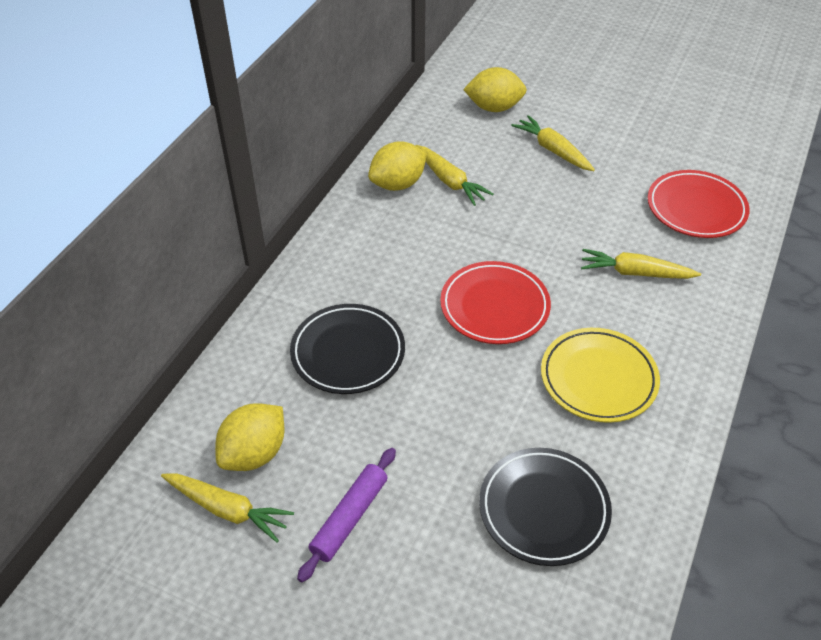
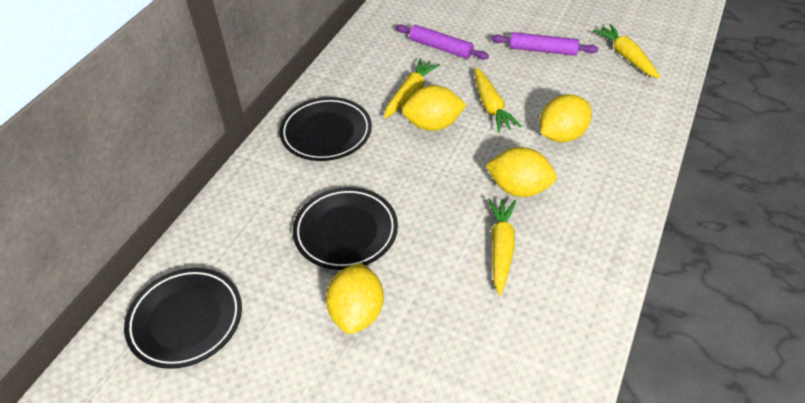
black plate: [290,304,405,394] [479,448,612,566] = 2 -> [124,268,242,369] [279,97,372,161] [293,187,398,270] = 3
purple rolling pin: [297,448,396,582] = 1 -> [396,24,489,60] [491,32,598,56] = 2
red plate: [440,261,551,344] [648,170,750,238] = 2 -> none = 0
yellow lemon: [215,403,284,471] [368,141,427,191] [463,67,527,112] = 3 -> [326,263,384,334] [402,85,466,131] [485,147,557,197] [540,94,592,142] = 4
yellow plate: [541,328,660,423] = 1 -> none = 0

